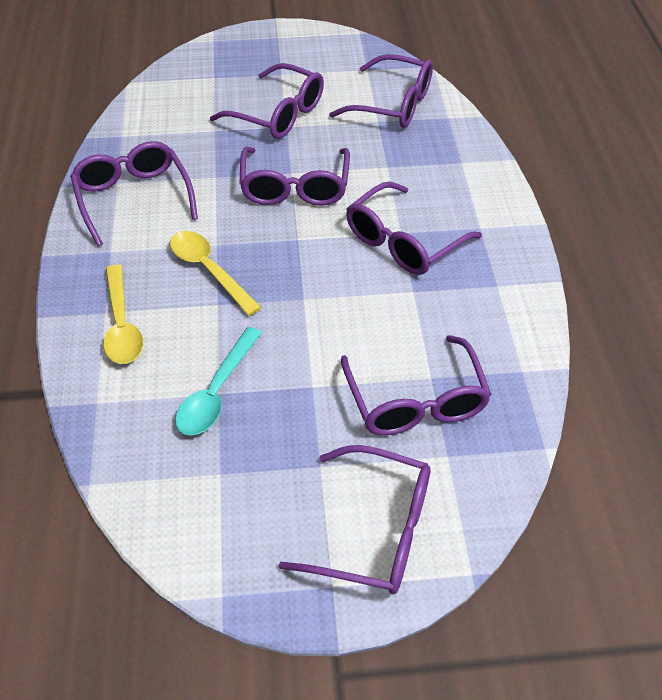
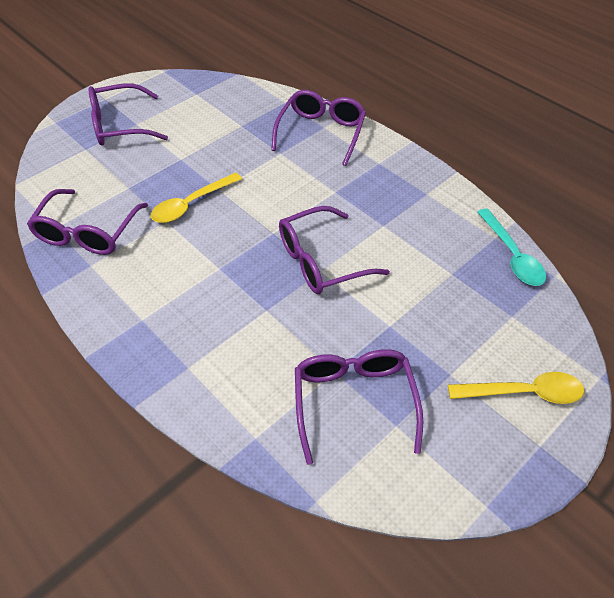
purple glasses: [70,141,198,246] [210,63,324,139] [239,147,350,206] [279,445,431,594] [329,54,433,128] [341,335,492,436] [346,182,482,275] = 7 -> [27,189,148,255] [89,83,168,146] [271,90,366,166] [279,206,390,294] [295,349,423,465] = 5

